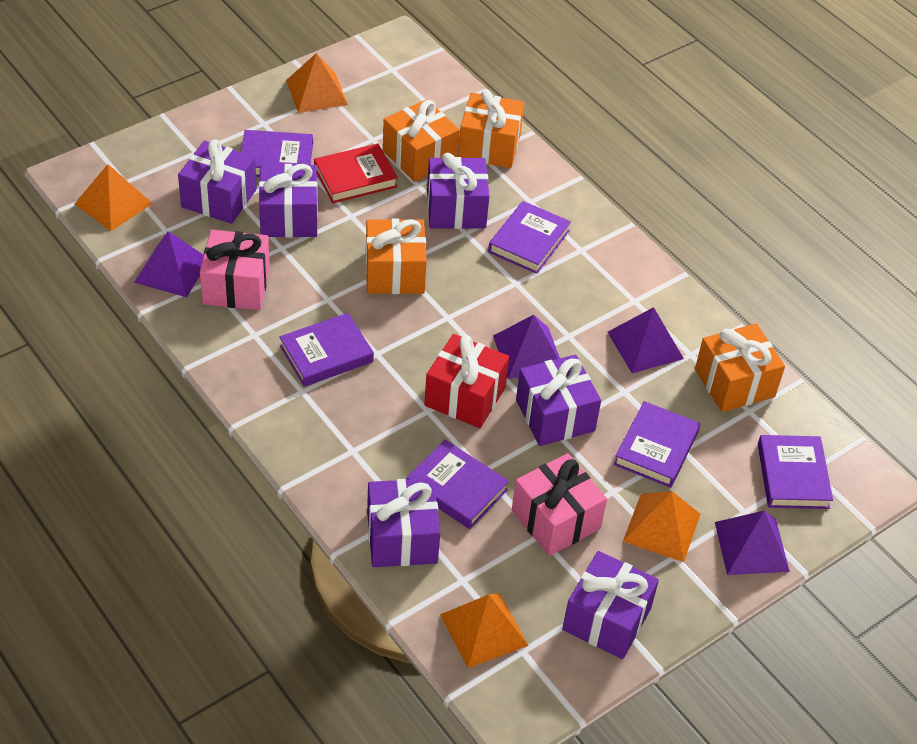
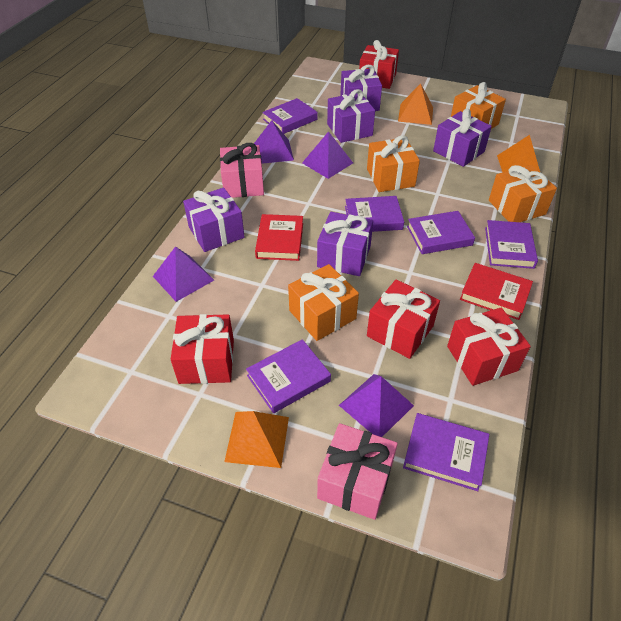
orange pyramid: [74,164,153,231] [286,53,348,113] [440,593,529,668] [623,491,700,562] = 4 -> [224,411,289,468] [398,83,433,125] [497,135,540,172] = 3
purple gift: [178,139,257,224] [259,164,318,238] [367,478,440,567] [427,153,489,229] [516,354,601,446] [562,551,659,659] = 6 -> [183,188,245,252] [317,212,373,276] [327,89,375,143] [340,65,382,111] [433,109,492,167] = 5
red book: [314,143,398,203] = 1 -> [255,214,303,261] [460,263,533,320] = 2
red gift: [424,334,509,428] = 1 -> [171,314,234,384] [359,40,399,89] [367,279,440,359] [447,308,531,386] = 4

